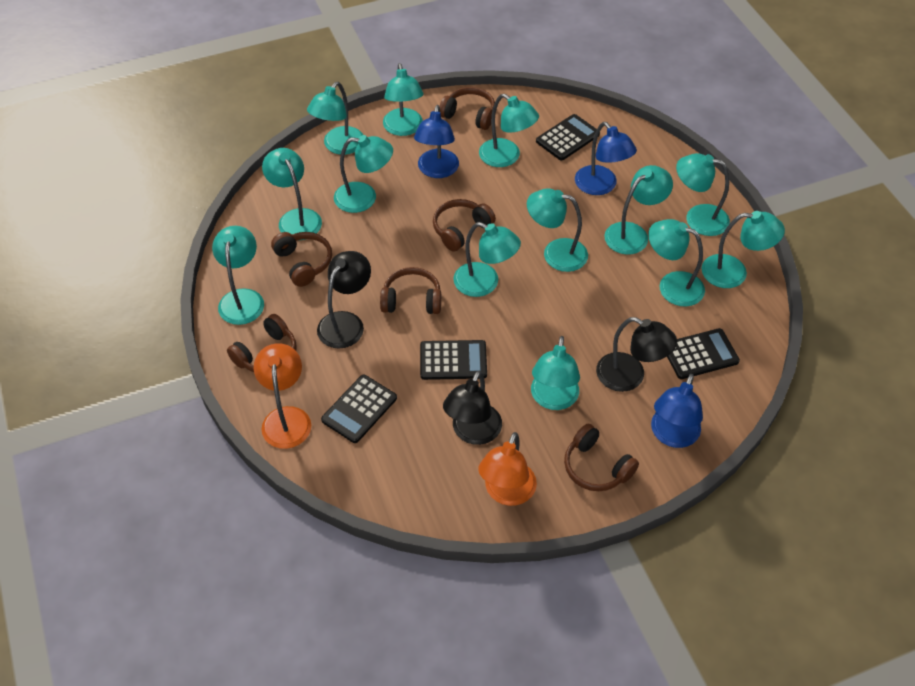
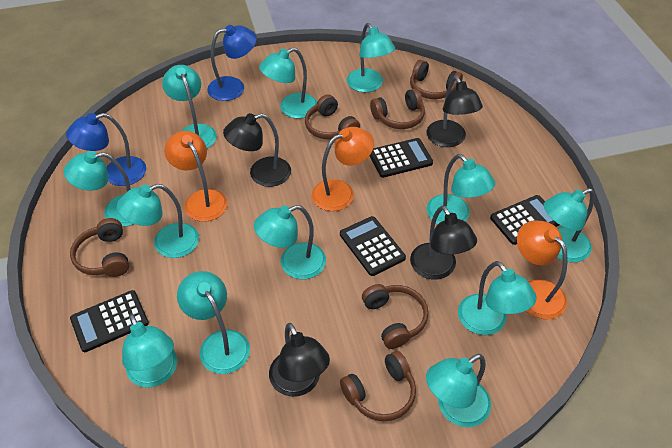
black lamp: [317,251,371,349] [443,371,502,445] [596,317,677,392] = 3 -> [223,113,291,187] [269,323,330,397] [410,206,477,280] [427,76,483,147] = 4
blue lamp: [414,105,459,178] [575,122,637,195] [651,374,703,448] = 3 -> [66,113,146,186] [207,25,257,101] = 2
orange lamp: [254,343,311,449] [478,432,537,506] = 2 -> [164,131,228,222] [312,127,374,211] [517,220,567,319] = 3
turquoise lamp: [212,226,264,325] [262,148,322,240] [307,82,363,155] [334,135,393,213] [383,63,424,136] [453,222,521,297] [479,94,539,167] [527,188,588,272] [531,336,580,410] [604,165,673,255] [648,219,705,306] [676,153,730,236] [701,211,785,288] = 13 -> [63,151,133,227] [117,184,199,258] [122,313,177,388] [162,65,217,148] [177,271,250,374] [254,205,326,279] [259,48,317,119] [347,23,395,92] [426,354,491,427] [427,154,495,224] [458,261,537,335] [544,188,594,263] = 12

